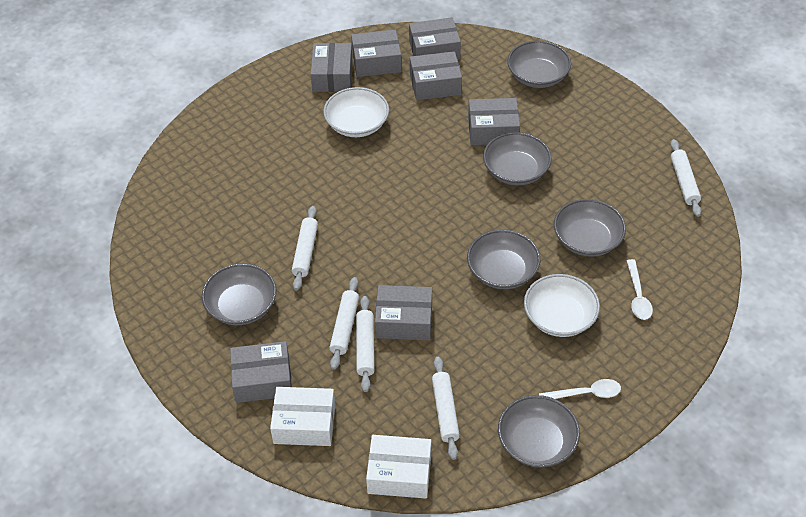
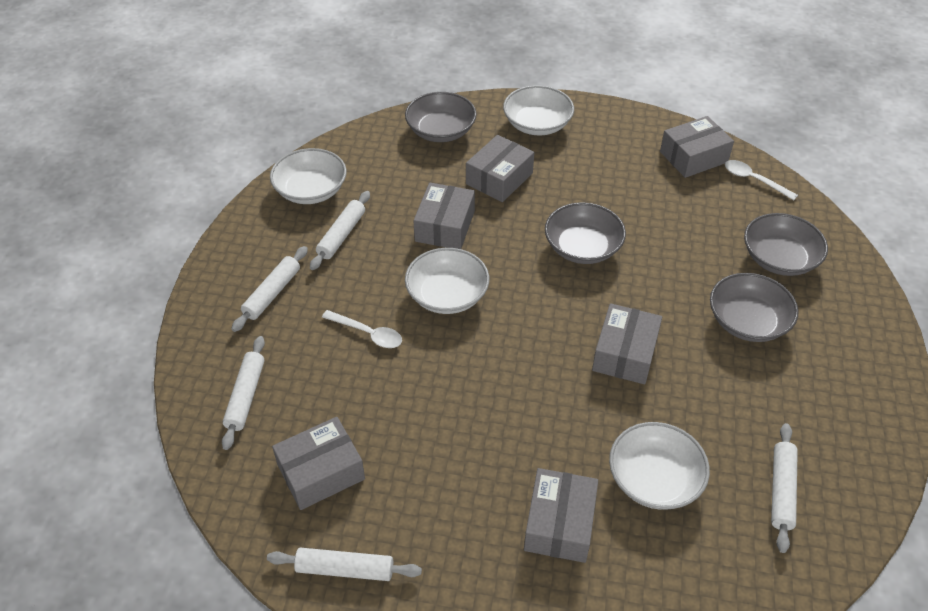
grey bowl: [202,263,276,325] [467,230,540,289] [483,132,552,185] [498,395,580,468] [507,41,571,88] [554,199,626,257] = 6 -> [405,92,477,142] [545,202,626,264] [710,273,799,342] [744,213,828,276] = 4
grey box: [230,341,292,403] [311,43,353,92] [351,30,402,77] [375,285,432,340] [409,17,461,60] [410,51,462,100] [468,98,520,145] = 7 -> [272,417,365,510] [413,183,475,249] [466,135,534,202] [524,468,598,563] [592,303,662,384] [660,116,734,178] = 6
white bowl: [323,87,389,137] [524,274,600,337] = 2 -> [270,148,347,204] [405,248,489,314] [503,85,574,135] [609,422,710,510] = 4
white box: [270,387,335,446] [366,435,431,499] = 2 -> none = 0

